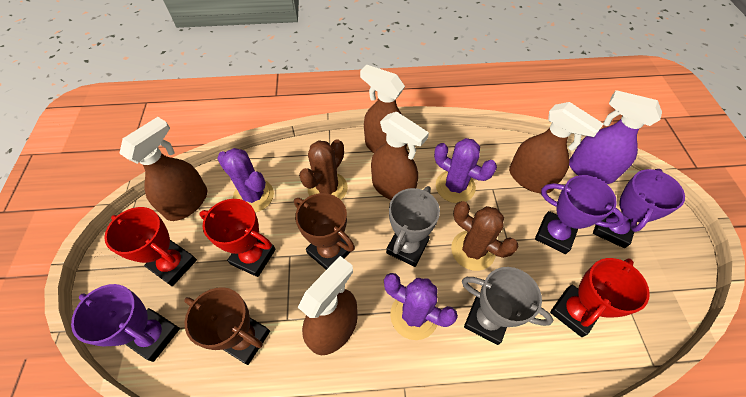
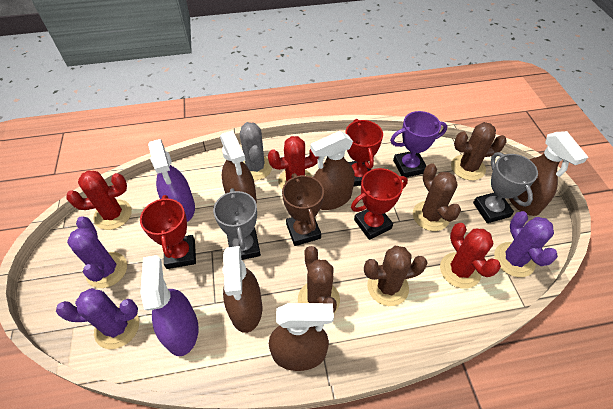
brown cactus: [299,139,348,200] [451,201,518,271] = 2 -> [298,246,340,313] [364,246,428,306] [413,163,461,231] [451,122,507,181] = 4
brown trophy: [184,287,270,365] [294,193,355,270] = 2 -> [282,173,324,246] = 1
grey cactus: none = 0 -> [240,122,272,180] = 1
purple spray bottle: [569,90,662,184] = 1 -> [140,255,199,356] [148,139,195,222] = 2
purple trophy: [71,284,180,362] [535,175,625,254] [593,169,685,248] = 3 -> [390,111,447,178] = 1
red cactus: none = 0 -> [66,171,132,230] [268,136,319,189] [440,223,501,289] = 3

